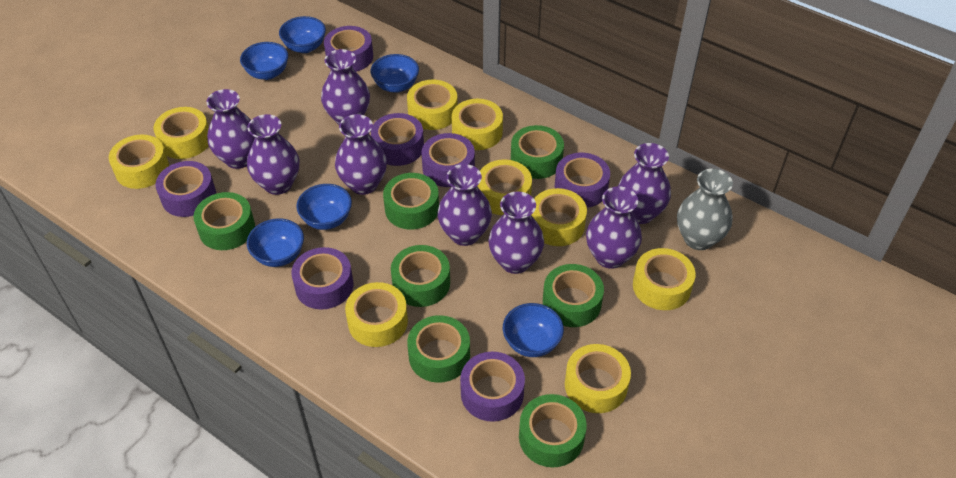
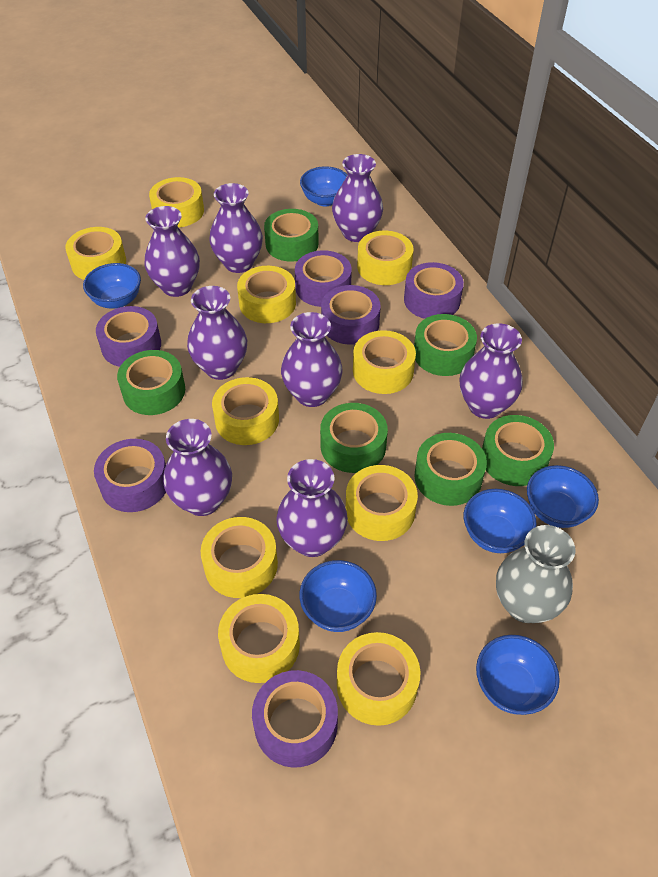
green tape: [193,192,255,250] [383,173,439,230] [391,245,450,307] [407,315,470,383] [511,125,564,179] [519,394,587,467] [543,264,604,327] = 7 -> [117,350,185,415] [264,209,319,262] [320,403,388,473] [414,314,477,376] [414,433,487,506] [482,415,554,486] = 6
purple tape: [155,161,216,217] [291,247,353,310] [324,26,373,72] [371,113,424,166] [422,133,475,187] [460,352,525,422] [555,153,610,208] = 7 -> [94,439,166,512] [96,306,161,367] [252,670,338,768] [295,250,352,307] [321,285,381,345] [404,262,464,319] = 6
yellow tape: [109,135,169,189] [153,107,209,159] [345,282,408,347] [407,80,458,130] [452,99,503,150] [478,160,532,215] [531,188,587,246] [565,344,631,413] [633,248,696,310] = 9 -> [65,227,126,280] [149,177,204,227] [201,517,278,598] [212,377,279,445] [218,594,300,683] [237,266,296,323] [337,632,420,726] [346,465,418,541] [353,330,416,394] [357,231,414,285] = 10

